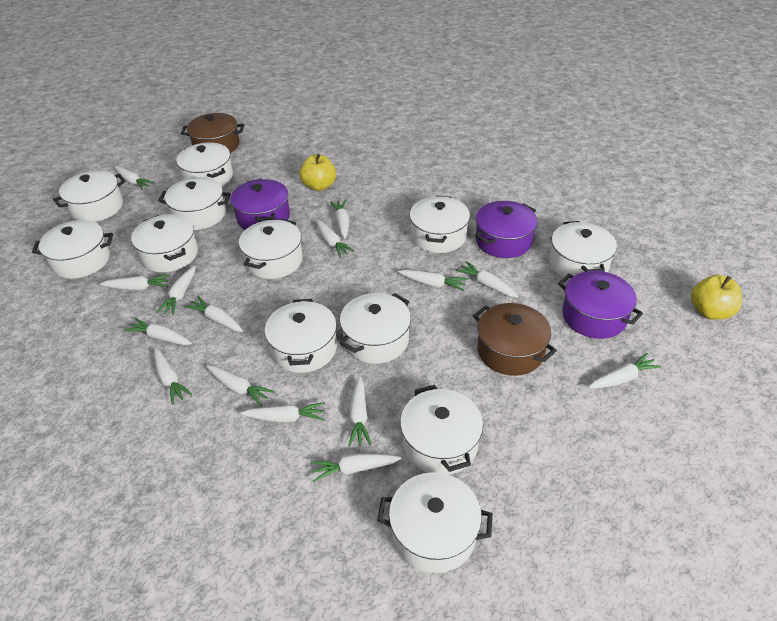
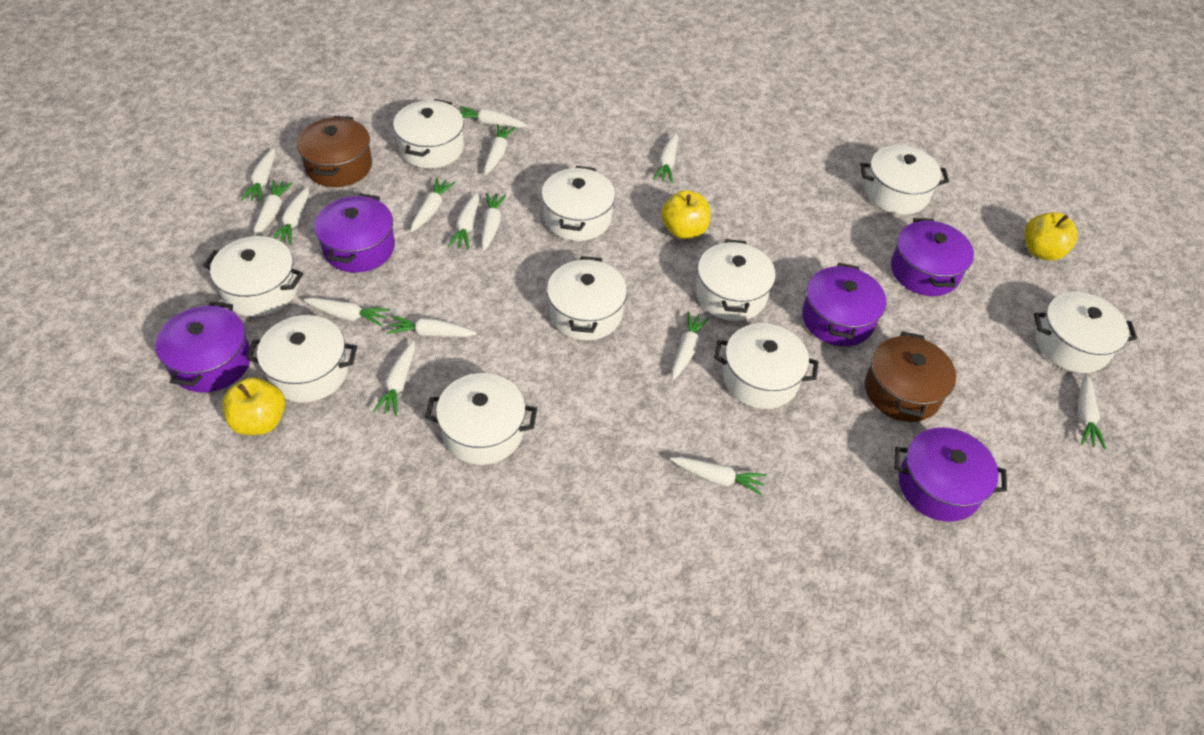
purple pot: [230,179,290,230] [475,201,537,258] [558,271,643,339] = 3 -> [156,301,250,393] [314,193,395,273] [802,263,886,346] [891,218,974,296] [894,427,1007,522] = 5
white pot: [32,220,113,279] [53,170,126,222] [131,214,198,272] [158,177,231,230] [176,142,233,186] [239,219,303,279] [265,299,337,373] [340,293,411,364] [377,472,493,573] [400,385,483,475] [410,195,470,253] [549,221,617,280] = 12 -> [203,236,303,317] [247,315,357,403] [393,99,464,168] [425,373,537,465] [541,166,615,241] [547,256,627,340] [696,239,776,321] [714,323,818,409] [860,145,949,215] [1034,292,1137,373] = 10
yellow apple: [299,154,336,191] [691,275,742,320] = 2 -> [222,377,285,435] [661,190,711,239] [1025,212,1078,261] = 3

